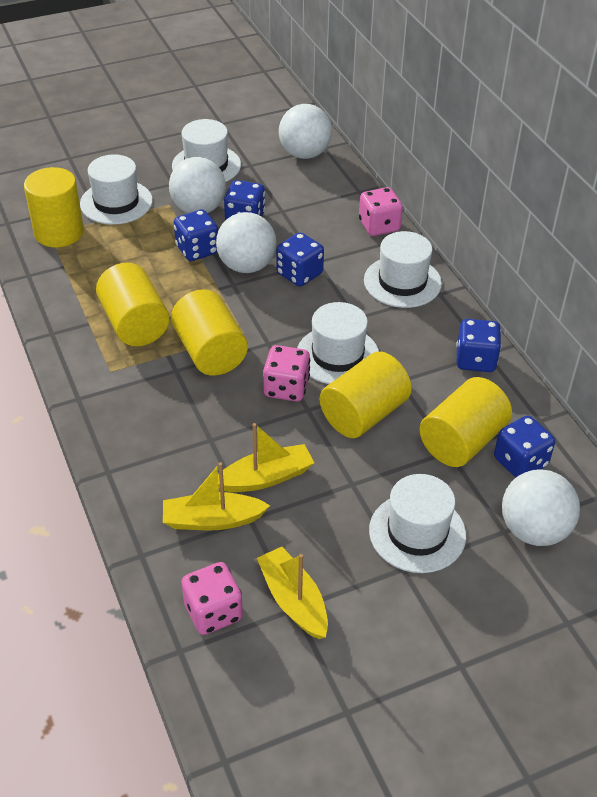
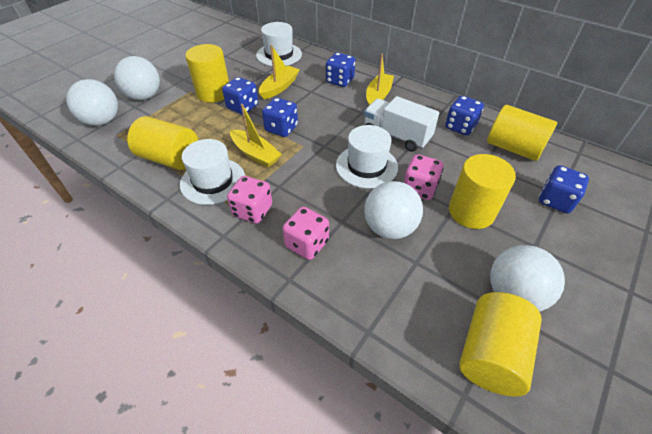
white hat: [80,154,153,225] [172,119,241,182] [297,302,379,384] [364,231,442,308] [369,474,466,573] = 5 -> [180,139,245,205] [256,22,302,66] [336,125,398,188] = 3
white truck: none = 0 -> [364,96,439,152] = 1

